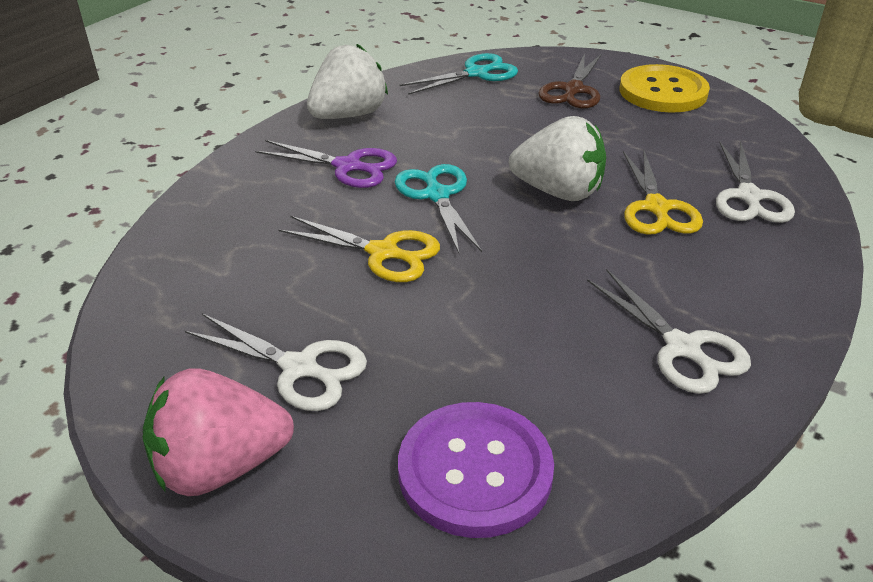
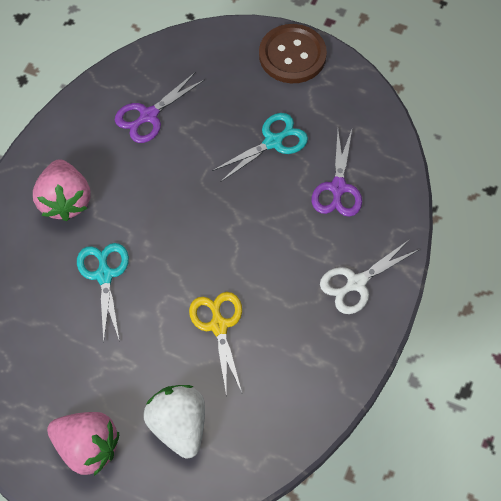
brown button: none = 0 -> [259,24,327,83] = 1
brown scissors: [538,54,601,108] = 1 -> none = 0
pink strawberry: [143,368,294,496] = 1 -> [33,159,91,221] [47,412,119,476] = 2
purple button: [398,402,554,538] = 1 -> none = 0
purple scissors: [255,140,397,188] = 1 -> [115,72,204,143] [312,130,362,217] = 2
white scissors: [185,313,367,411] [587,270,751,394] [716,141,795,223] = 3 -> [320,239,420,314] = 1
white strawberry: [307,44,388,119] [509,116,606,201] = 2 -> [143,385,205,459] = 1
yellow button: [619,64,710,113] = 1 -> none = 0
yellow scissors: [279,216,440,282] [623,150,703,235] = 2 -> [189,292,242,393] = 1

